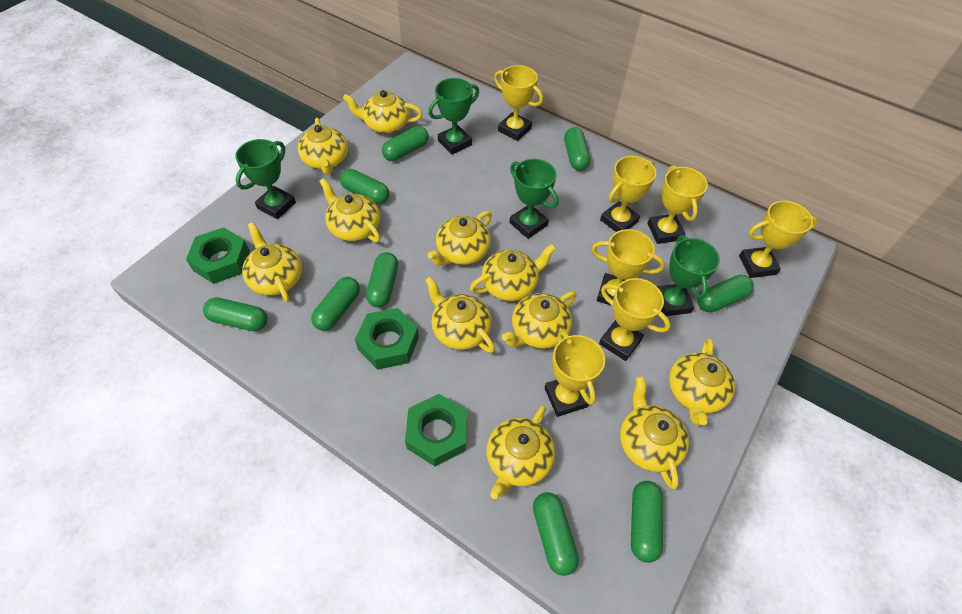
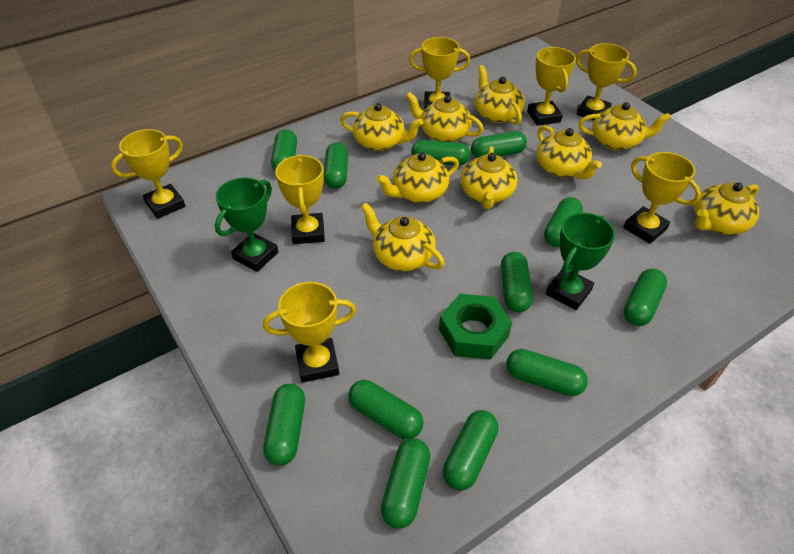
green capsule: [203,297,268,331] [311,277,360,331] [340,169,389,204] [366,252,398,308] [382,126,429,161] [533,492,579,576] [564,127,591,171] [631,481,663,563] [697,275,754,312] = 9 -> [263,384,305,466] [271,129,297,171] [324,142,348,189] [348,380,423,439] [381,438,430,529] [411,140,470,166] [443,410,498,491] [471,131,527,158] [501,252,533,312] [506,349,588,396] [544,197,583,247] [624,268,667,326] = 12
green nut: [186,227,250,284] [355,308,419,370] [405,394,467,466] = 3 -> [439,294,512,360] = 1
green trophy: [235,139,296,219] [428,78,479,155] [509,159,558,239] [657,235,720,316] = 4 -> [215,178,278,272] [546,213,615,310] = 2
yellow teapot: [242,222,302,303] [298,118,348,174] [319,178,380,242] [343,90,422,134] [425,276,495,353] [428,211,492,266] [470,244,556,301] [486,405,555,499] [502,291,577,349] [620,376,689,489] [669,338,735,425] = 11 -> [340,103,423,151] [361,203,444,271] [376,152,459,203] [406,92,484,142] [460,146,518,209] [475,65,525,125] [537,125,602,180] [578,102,671,150] [694,183,759,235] = 9

